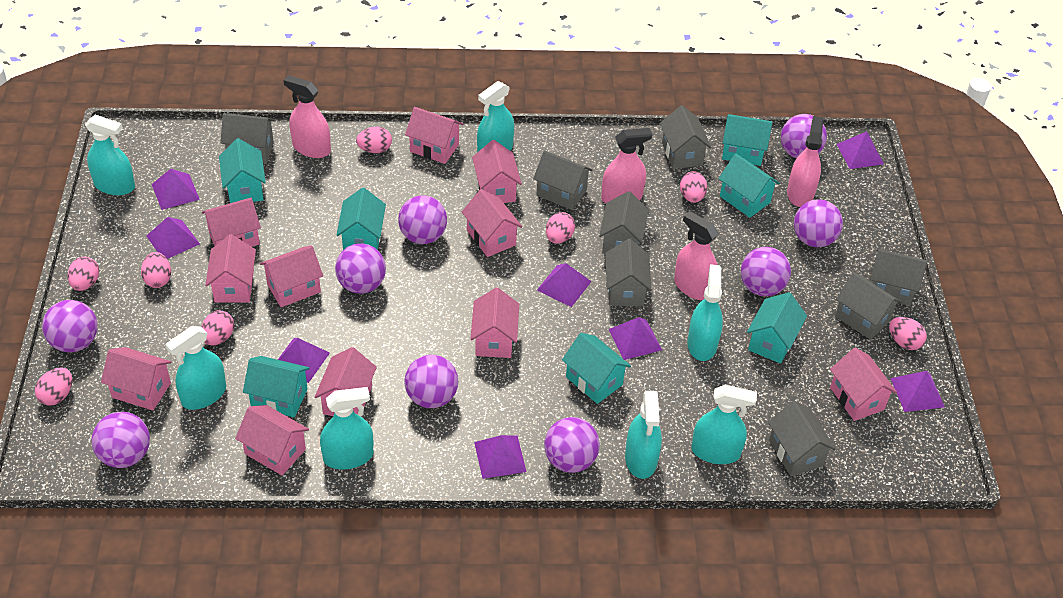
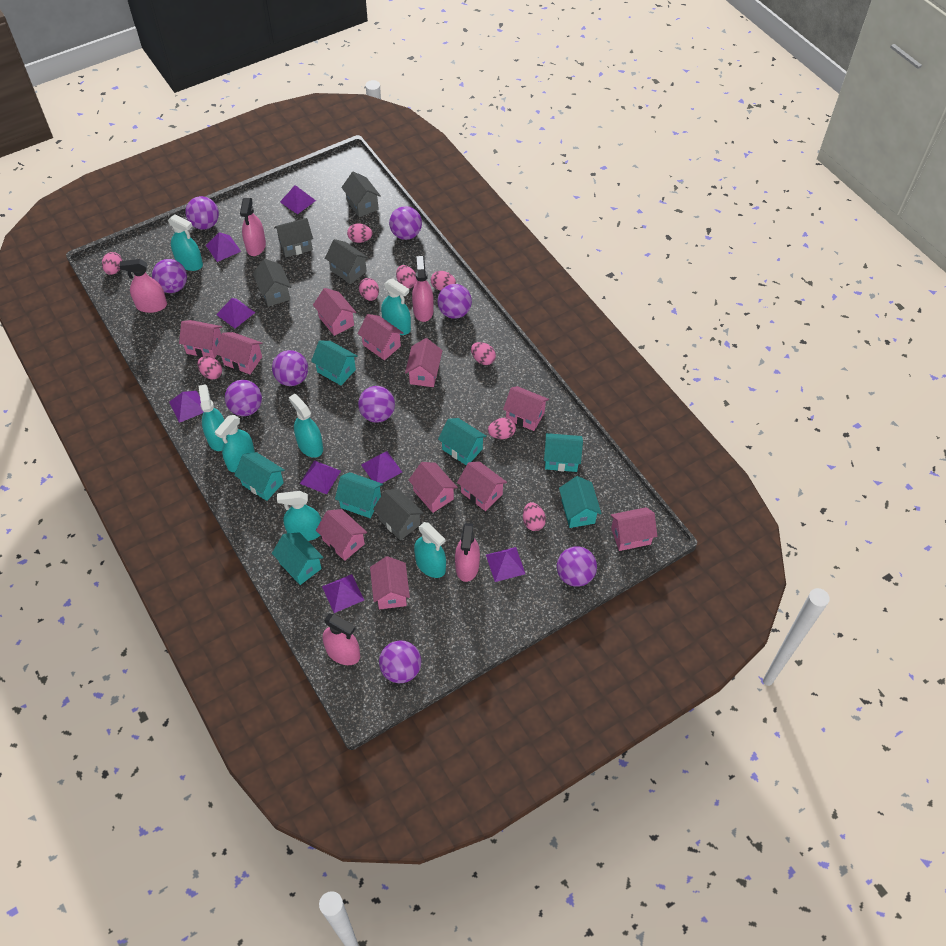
grey house: [220,113,275,163] [533,150,593,210] [599,191,648,254] [605,239,652,307] [660,105,711,169] [768,401,836,476] [835,272,901,340] [870,249,927,306] = 8 -> [252,259,291,307] [274,218,313,257] [325,239,369,284] [341,171,381,217] [373,489,424,540] = 5
pink egg: [35,367,72,406] [68,257,99,291] [141,252,171,288] [202,310,234,345] [356,127,392,153] [546,212,575,244] [680,171,707,203] [889,317,927,350] = 8 -> [102,252,122,275] [198,356,222,380] [347,223,372,243] [359,278,379,301] [396,265,417,288] [431,271,456,291] [471,342,496,365] [488,418,516,439] [523,502,546,531] = 9
pink spray bottle: [284,75,331,158] [601,128,652,203] [674,211,718,300] [787,116,823,207] = 4 -> [119,259,167,313] [240,198,266,256] [323,614,360,665] [412,256,434,322] [455,523,480,582] = 5

